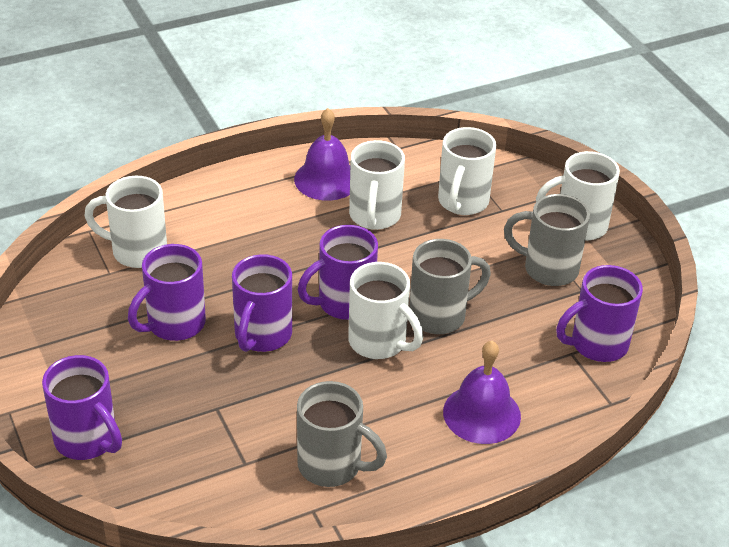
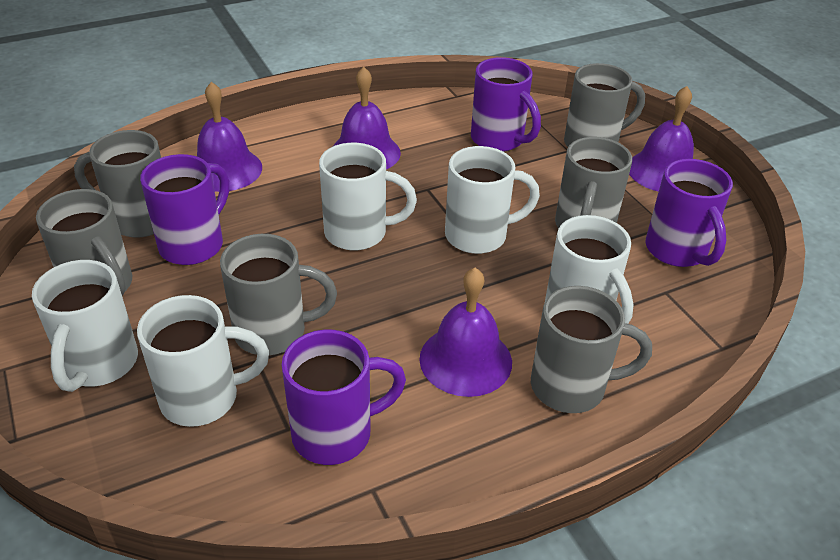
grey mug: [297,381,387,487] [409,239,491,334] [504,194,590,286] = 3 -> [36,189,132,296] [74,130,161,238] [220,234,337,355] [531,286,652,413] [555,137,632,229] [564,63,645,147] = 6
purple bell: [294,108,350,201] [443,341,521,444] = 2 -> [197,82,262,192] [332,67,401,170] [419,268,512,397] [629,86,694,192] = 4
purple mug: [42,355,122,460] [128,244,206,341] [232,254,292,352] [297,225,378,320] [556,265,643,362] = 5 -> [140,154,229,265] [282,330,406,465] [471,57,541,152] [645,159,733,267] = 4

